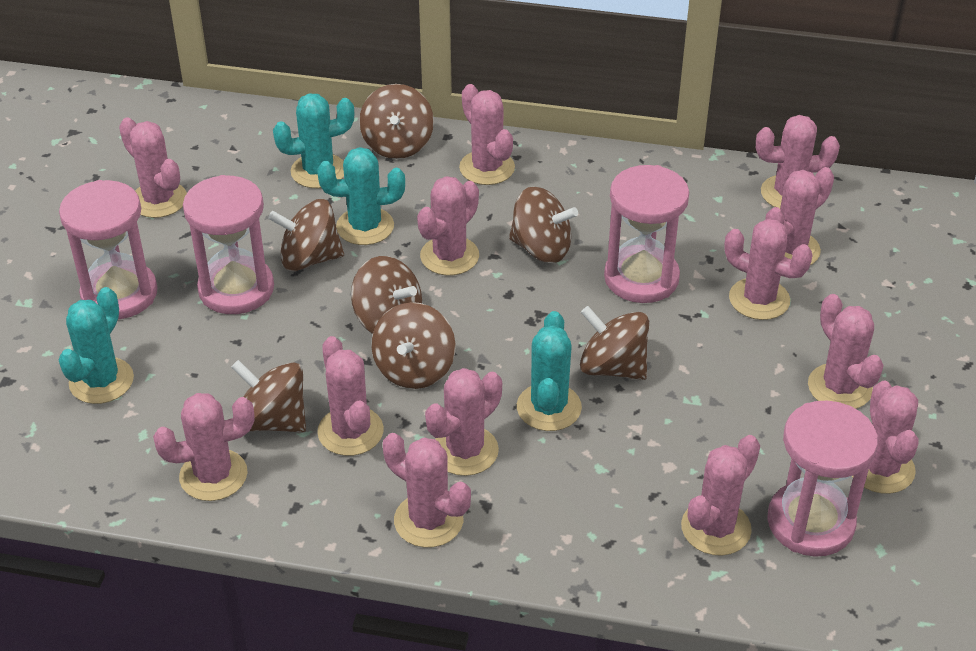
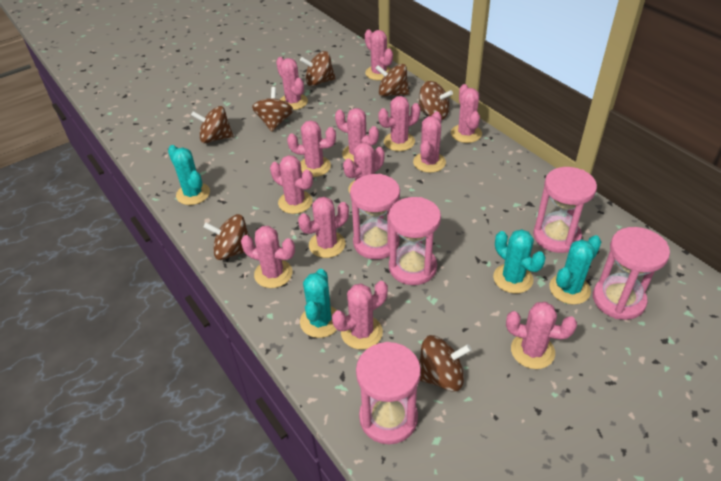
pink hourglass: [59,180,158,319] [183,175,274,314] [604,165,689,303] [767,400,878,557] = 4 -> [350,174,400,260] [356,342,421,444] [389,197,441,285] [533,167,597,253] [593,227,670,320] = 5

